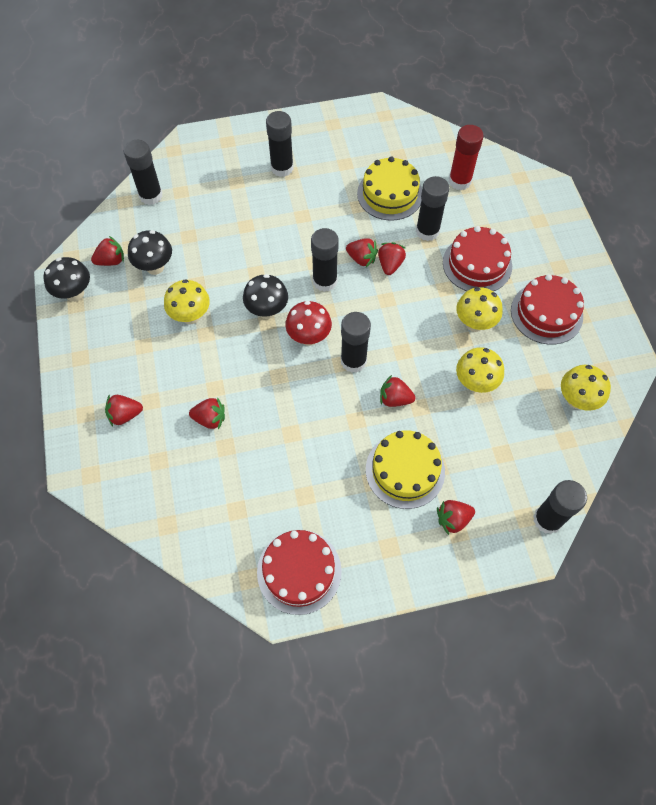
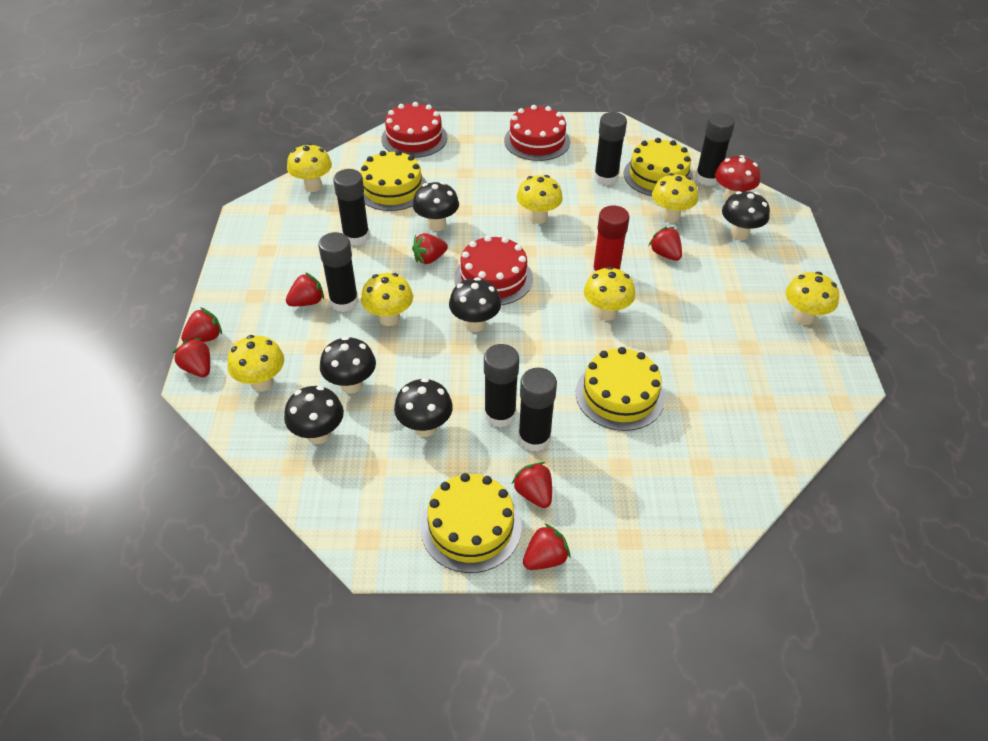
black mushroom: [43,257,90,302] [128,230,172,275] [243,274,288,319] = 3 -> [284,386,344,444] [320,336,376,394] [394,378,453,437] [413,182,459,231] [449,277,501,332] [722,191,770,240] = 6
yellow cake: [357,157,422,221] [366,430,445,509] = 2 -> [360,150,427,211] [421,473,521,573] [576,347,665,431] [624,138,693,196] = 4
yellow mushroom: [164,279,210,324] [456,287,503,332] [456,347,504,393] [561,365,611,411] = 4 -> [227,335,284,392] [287,143,332,192] [361,273,413,326] [517,175,563,224] [584,266,635,321] [652,173,698,223] [786,272,839,325] = 7

